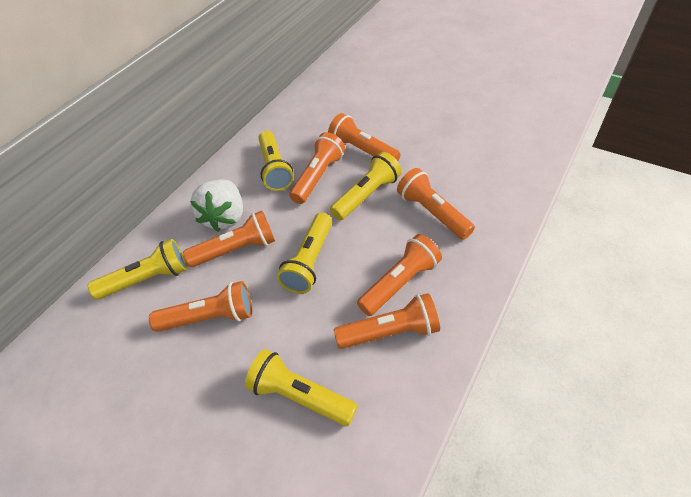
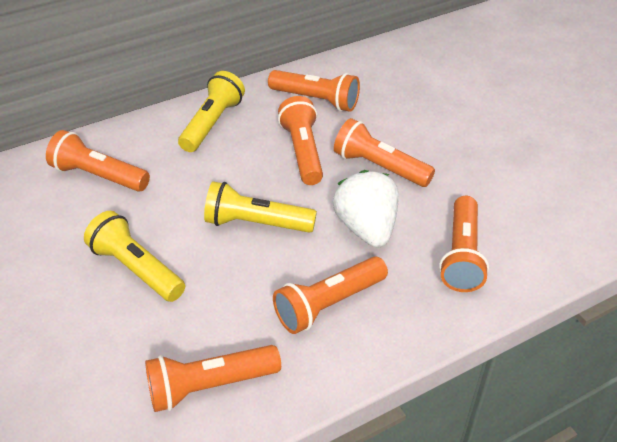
yellow flashlight: [88,239,187,299] [245,349,358,426] [258,131,294,191] [277,213,332,294] [330,152,402,220] = 5 -> [84,211,185,302] [178,71,245,152] [204,181,317,233] = 3

